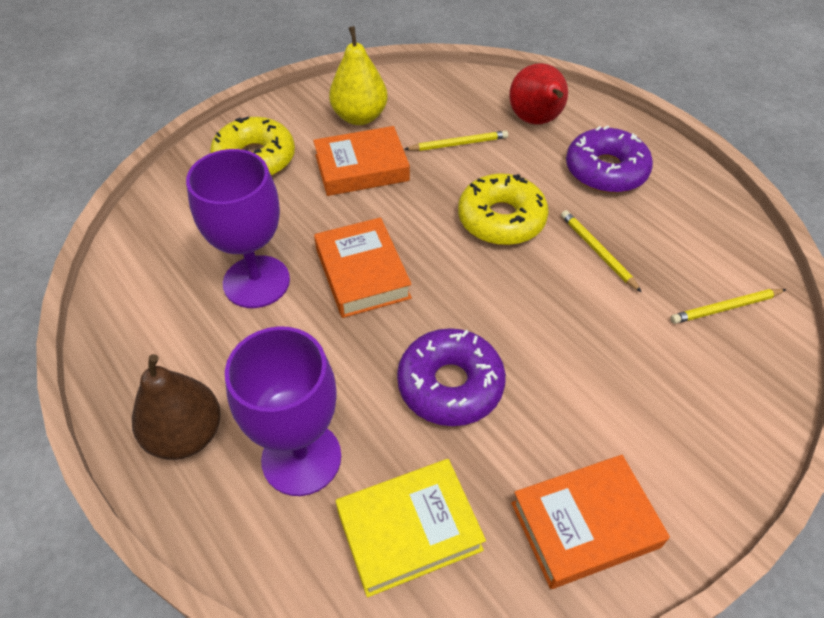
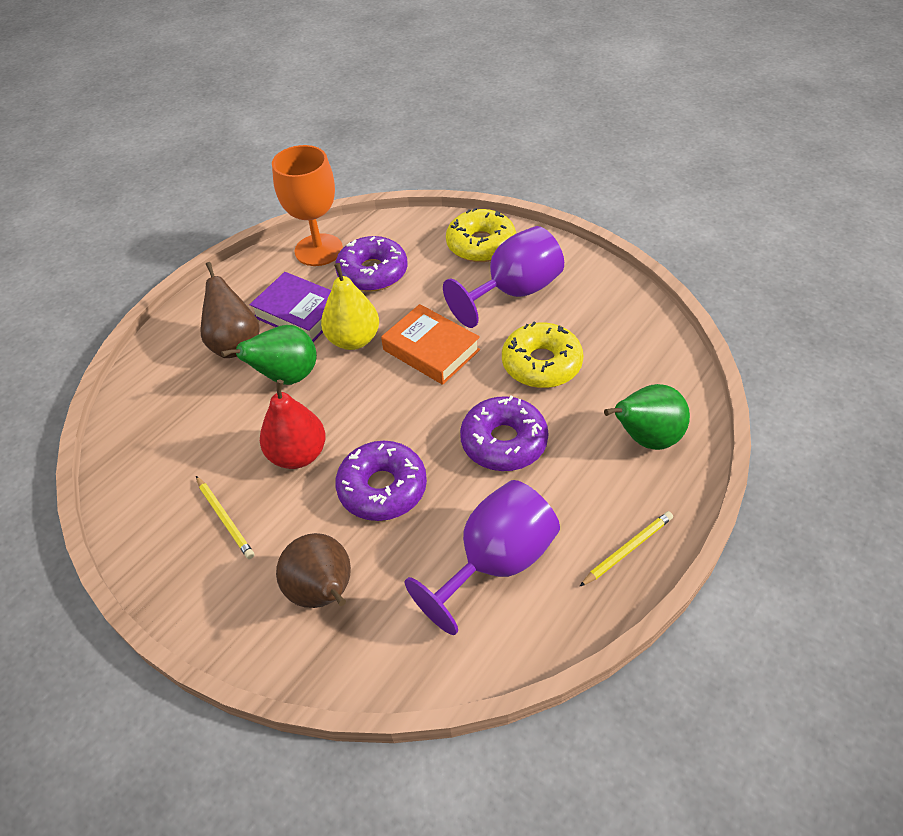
brown pear: [132,354,221,460] = 1 -> [201,262,260,358] [276,533,351,608] = 2
green pear: none = 0 -> [221,325,317,385] [604,384,690,450] = 2
orange book: [313,126,410,196] [314,217,412,318] [511,455,670,589] = 3 -> [381,304,480,385] = 1
orange goblet: none = 0 -> [272,145,343,266] = 1
purple book: none = 0 -> [250,272,331,342] = 1
purple donut: [397,328,506,426] [566,125,653,193] = 2 -> [335,236,407,292] [335,441,427,521] [460,396,548,471] = 3
yellow book: [336,459,486,597] = 1 -> none = 0
yellow pencil: [404,130,508,151] [561,210,642,293] [670,289,787,324] = 3 -> [196,476,254,559] [579,511,673,587] = 2

